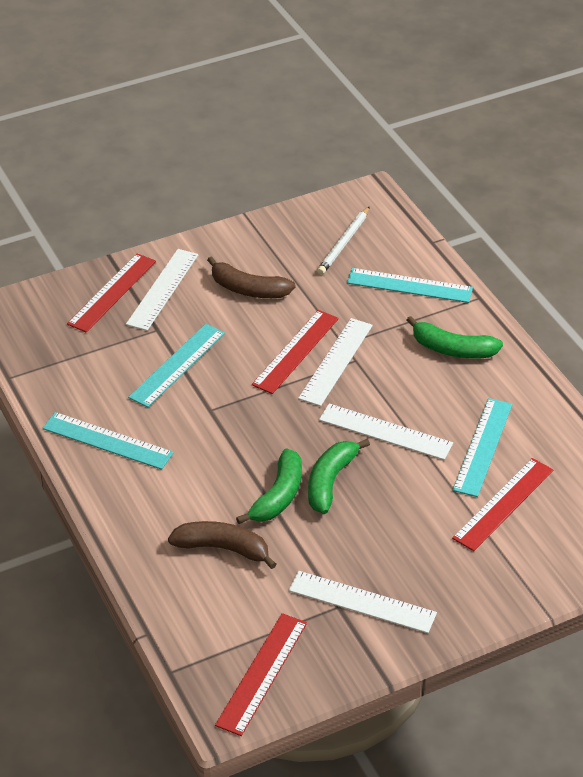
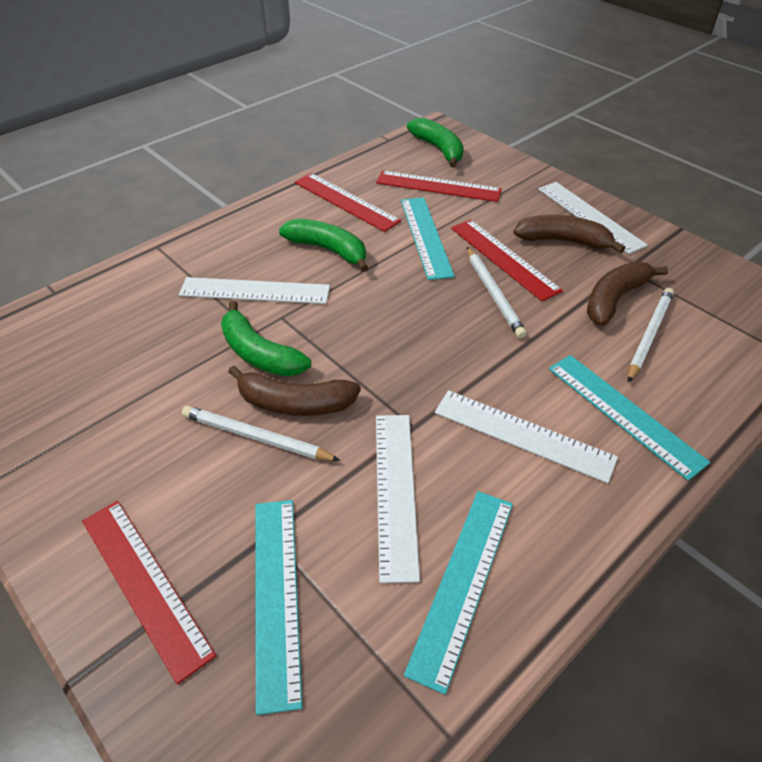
brown banana: [168,521,277,569] [207,256,295,298] = 2 -> [228,365,361,416] [513,215,625,253] [587,262,668,326] = 3
white pencil: [317,206,370,275] = 1 -> [182,406,340,461] [467,247,527,338] [628,288,674,383] = 3

